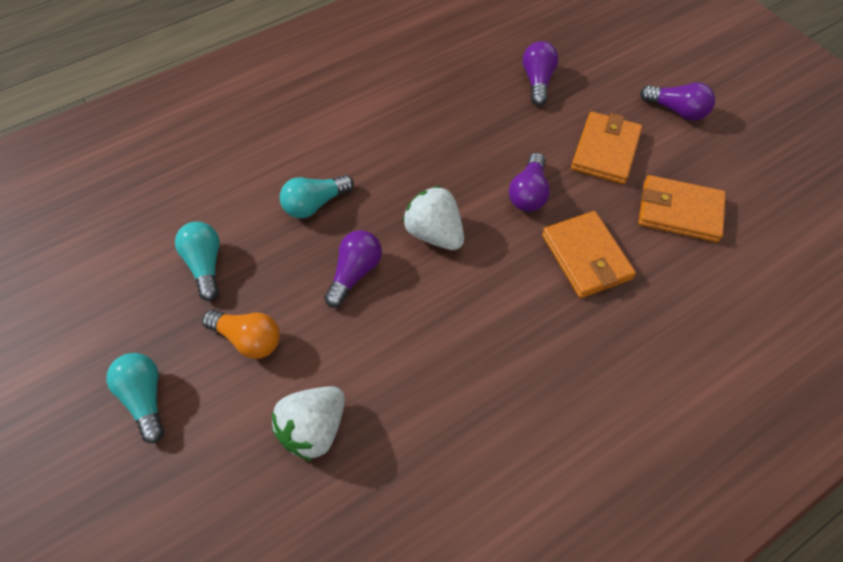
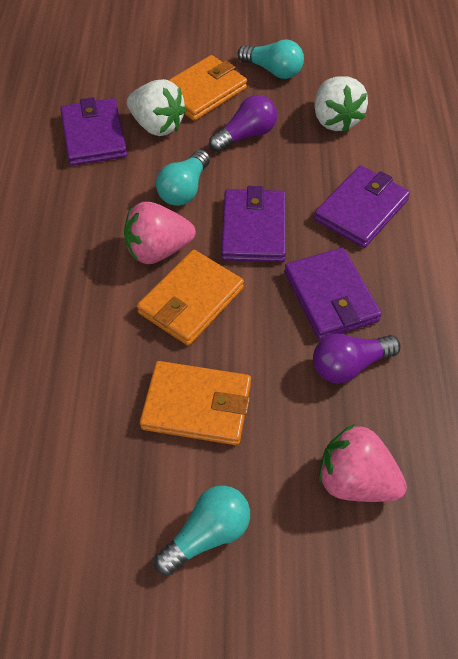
orange light bulb: [202,310,280,359] = 1 -> none = 0
pink strawberry: none = 0 -> [124,202,196,264] [319,424,407,502] = 2
purple light bulb: [324,230,382,308] [509,153,550,212] [523,41,558,106] [640,82,715,121] = 4 -> [209,95,277,152] [313,333,401,384] = 2
purple wallet: none = 0 -> [60,97,127,166] [221,186,286,262] [284,248,382,340] [314,165,410,248] = 4

